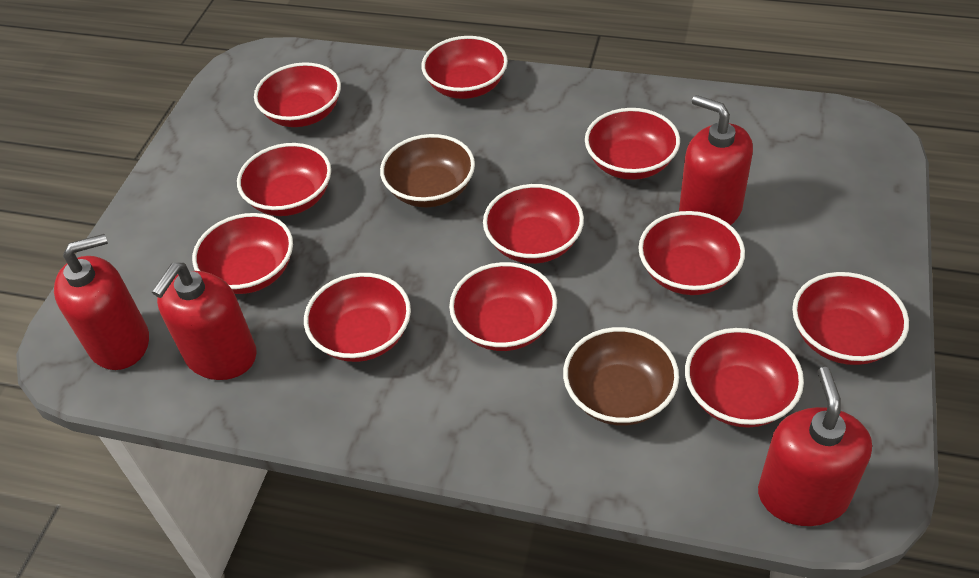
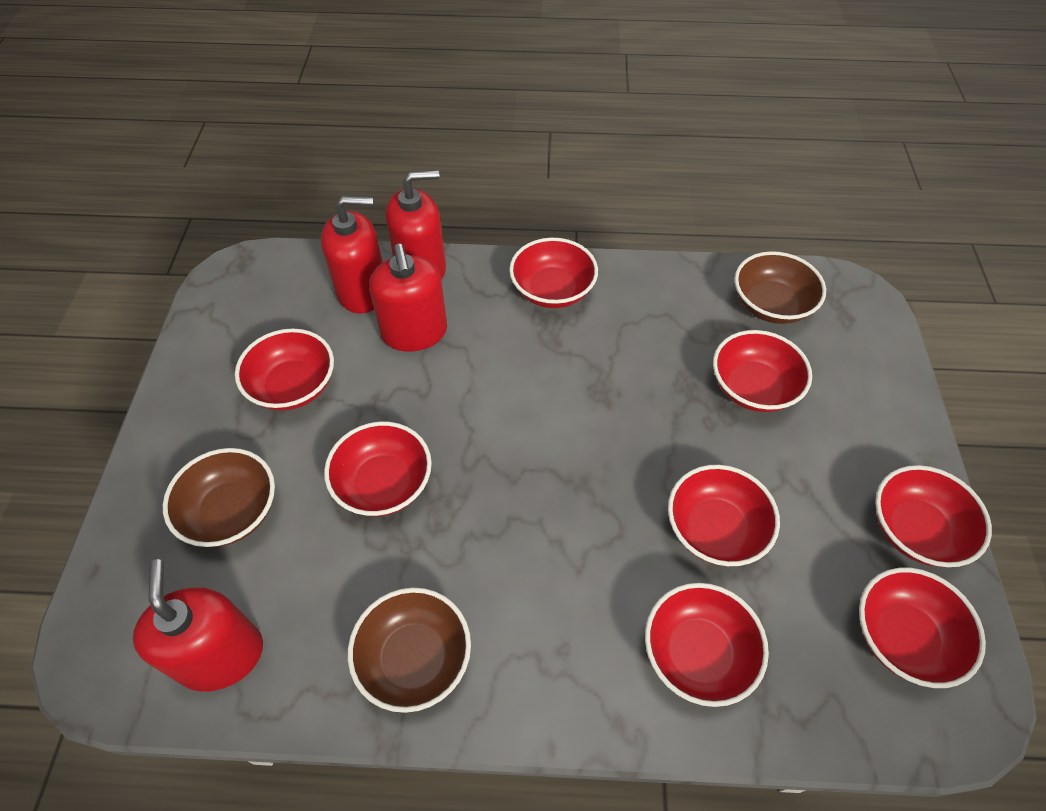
brown bowl: [380,134,475,207] [563,327,679,426] = 2 -> [163,448,275,547] [348,588,471,713] [734,251,826,324] = 3
red bowl: [192,213,293,294] [237,143,331,216] [254,62,341,127] [304,273,411,362] [422,36,508,99] [449,262,557,351] [483,184,584,264] [585,108,680,180] [638,211,745,295] [685,328,804,427] [792,272,909,365] = 11 -> [235,328,334,411] [324,422,432,516] [509,238,598,308] [645,583,769,707] [668,465,780,566] [713,330,812,412] [859,568,986,688] [875,465,992,567] = 8

